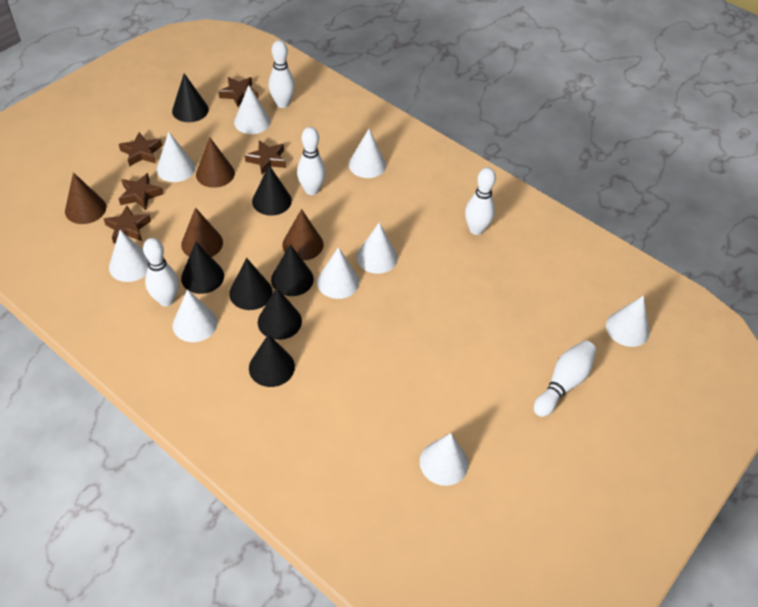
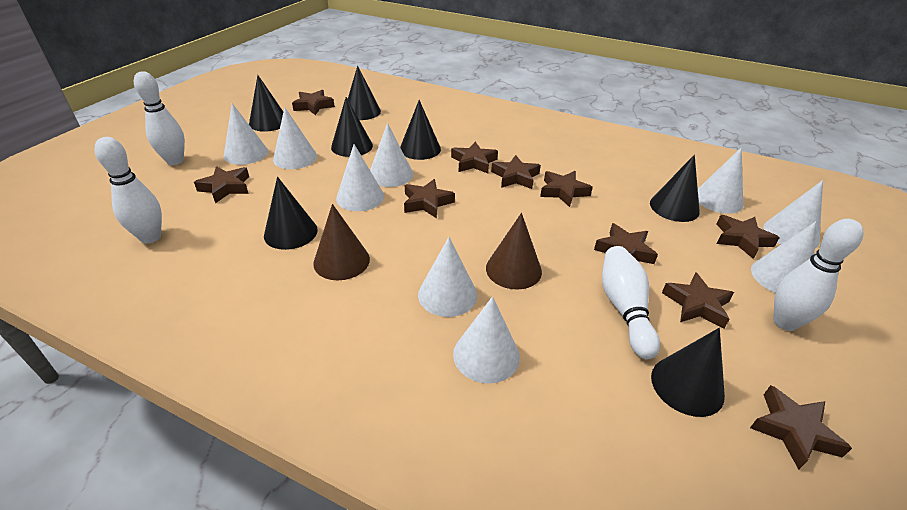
brown cone: [65,172,106,224] [181,207,223,257] [196,137,235,188] [282,209,323,260] = 4 -> [313,204,370,280] [486,213,542,290] = 2
brown star: [104,206,151,244] [119,132,162,167] [119,173,164,210] [218,77,258,107] [245,140,286,175] = 5 -> [194,166,249,203] [292,90,335,115] [404,179,455,218] [451,142,498,173] [491,155,541,189] [540,171,593,207] [594,223,658,264] [662,272,734,329] [717,215,780,259] [750,385,852,470] = 10
white bowling pin: [143,238,179,306] [269,40,295,108] [297,127,326,195] [465,167,496,235] [534,340,596,417] = 5 -> [94,137,162,243] [134,71,185,165] [602,246,660,359] [773,219,863,331] = 4

